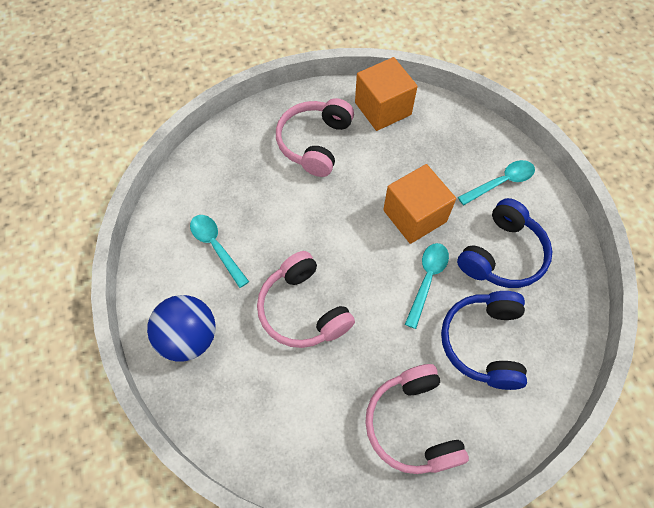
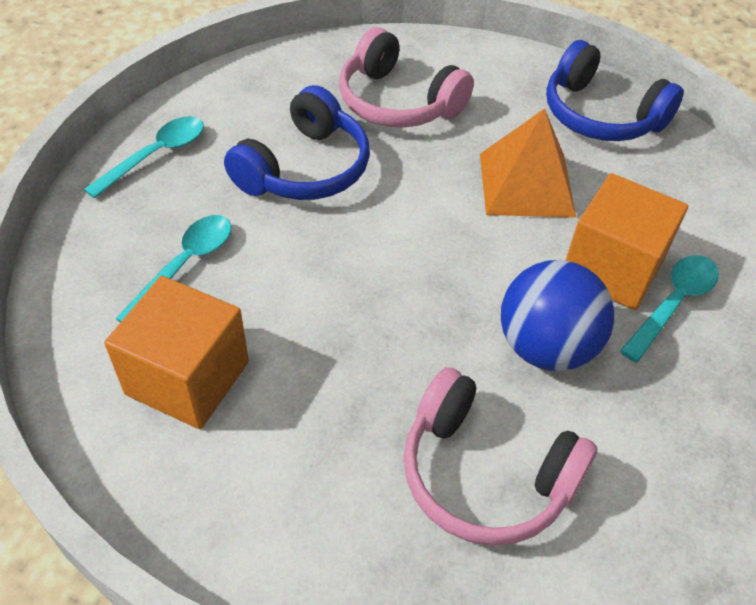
orange pyramid: none = 0 -> [480,109,576,218] = 1
pink headphones: [257,251,355,348] [276,98,354,177] [365,364,469,474] = 3 -> [339,27,474,128] [404,367,597,546] = 2

